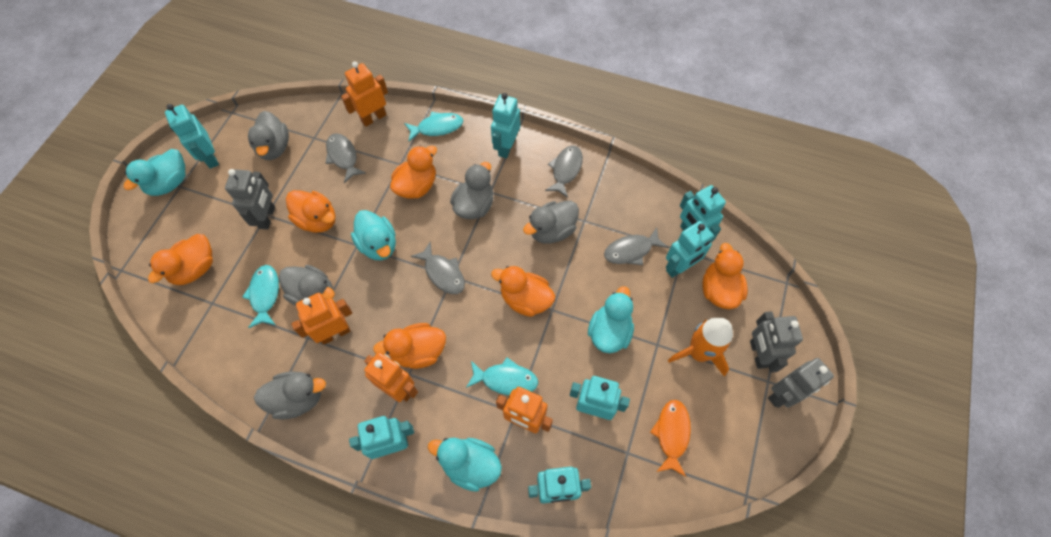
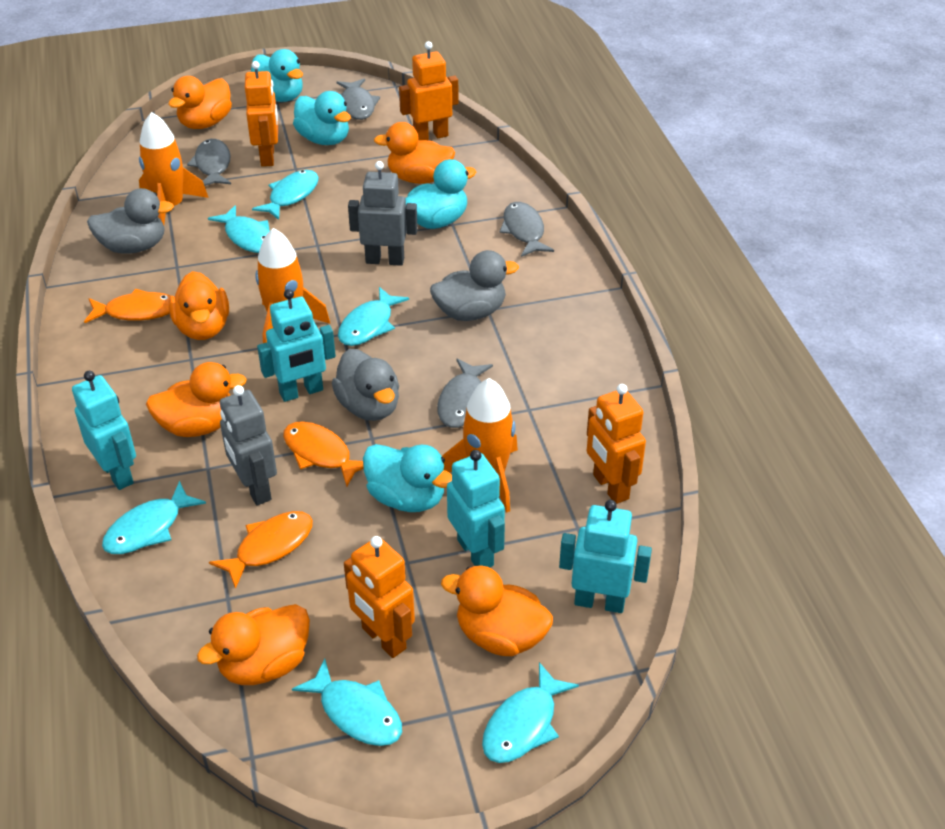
grey duck: [248,111,289,160] [254,372,326,420] [278,265,335,306] [450,162,493,219] [523,201,579,244] = 5 -> [87,188,174,253] [332,349,399,421] [430,250,519,321] = 3
grey robot: [225,169,275,230] [750,311,803,373] [768,358,834,408] = 3 -> [220,385,277,505] [348,161,418,266] = 2
orange fish: [650,400,691,477] = 1 -> [84,289,171,323] [209,511,313,589] [283,421,364,487] = 3
orange rocket: [668,318,733,377] = 1 -> [139,112,209,225] [256,228,330,343] [442,378,518,513] = 3
turquoise fish: [242,265,279,328] [404,111,463,141] [466,357,538,395] = 3 -> [102,481,206,554] [208,205,270,253] [252,170,319,220] [292,659,402,746] [338,287,409,346] [482,662,579,763] = 6
turquoise robot: [165,104,219,169] [349,416,414,459] [491,93,520,158] [528,467,591,504] [570,376,630,420] [666,221,715,278] [680,185,726,241] = 7 -> [72,371,136,490] [257,289,336,402] [447,450,505,568] [559,500,652,613] = 4

